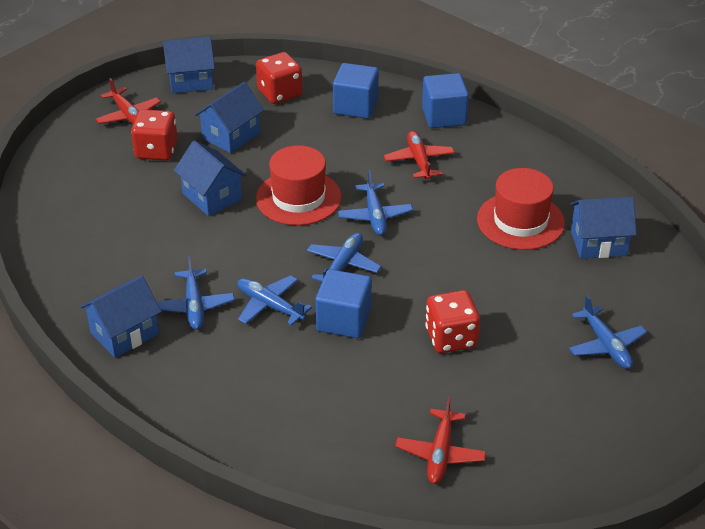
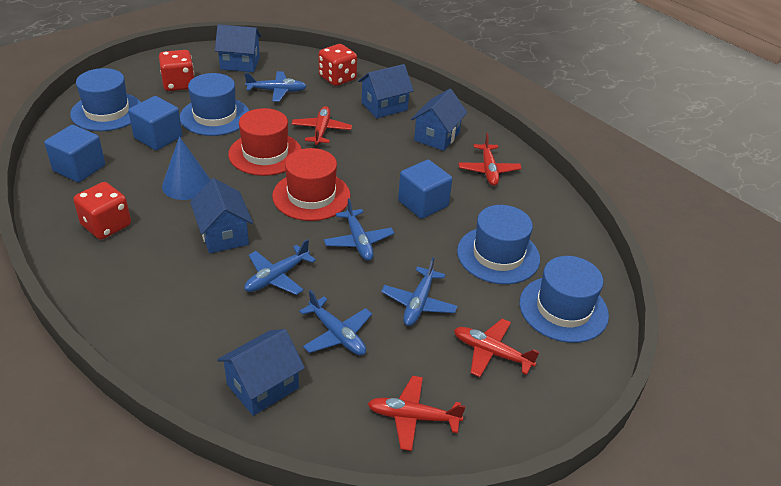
blue cone: none = 0 -> [162,136,211,200] = 1
blue hat: none = 0 -> [70,68,141,131] [180,73,249,136] [457,205,540,284] [520,256,609,343] = 4
red plane: [95,78,161,124] [384,131,455,180] [395,396,486,484] = 3 -> [292,106,352,145] [368,376,465,451] [454,319,539,377] [458,133,522,186] = 4

